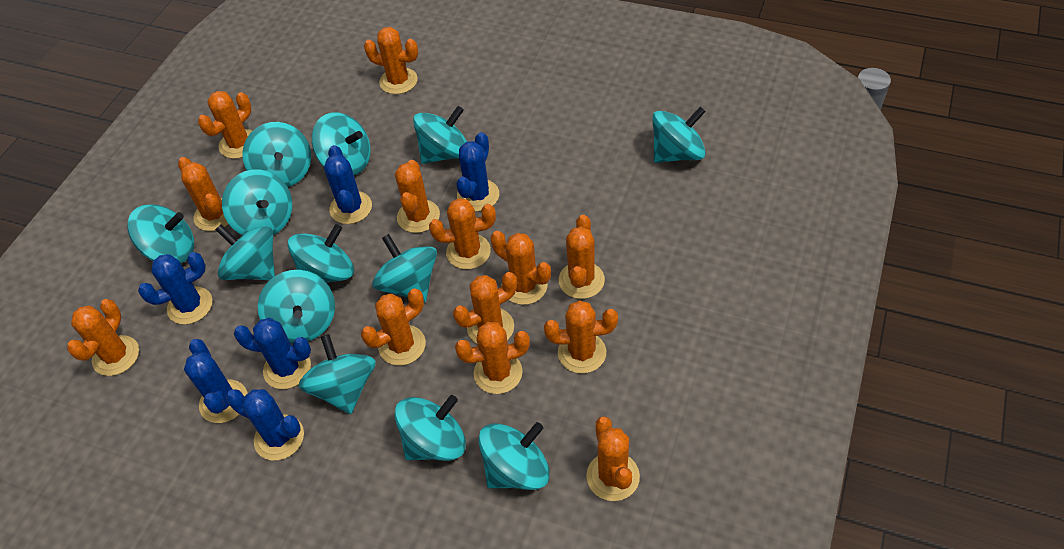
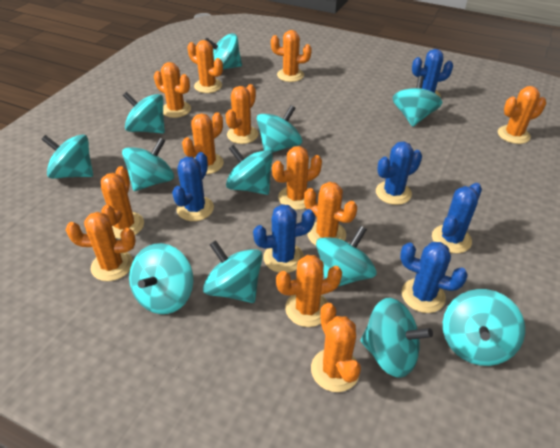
orange cactus: [67,299,139,376] [178,157,229,231] [198,91,252,159] [361,288,426,366] [364,27,418,94] [395,160,440,233] [429,198,496,269] [453,272,517,344] [455,322,530,394] [491,231,551,305] [544,300,618,373] [559,215,605,299] [586,416,640,501] = 13 -> [66,212,136,281] [101,166,144,239] [154,62,191,118] [182,112,224,174] [187,40,223,93] [226,84,258,144] [271,30,312,82] [272,146,322,210] [276,255,342,327] [304,182,357,246] [311,303,361,392] [498,86,546,144] = 12
turquoise spinning top: [127,204,194,263] [215,224,275,280] [222,169,292,235] [242,122,311,187] [258,270,335,343] [288,224,354,283] [299,334,376,414] [312,112,370,175] [372,234,437,303] [394,395,466,461] [413,106,467,164] [478,422,550,490] [652,107,706,163] = 13 -> [41,134,93,179] [122,138,174,191] [123,92,165,133] [129,243,194,314] [203,240,263,303] [205,33,242,70] [226,145,273,195] [257,105,302,153] [316,226,376,287] [361,298,433,378] [392,76,442,127] [443,289,525,366] = 12

